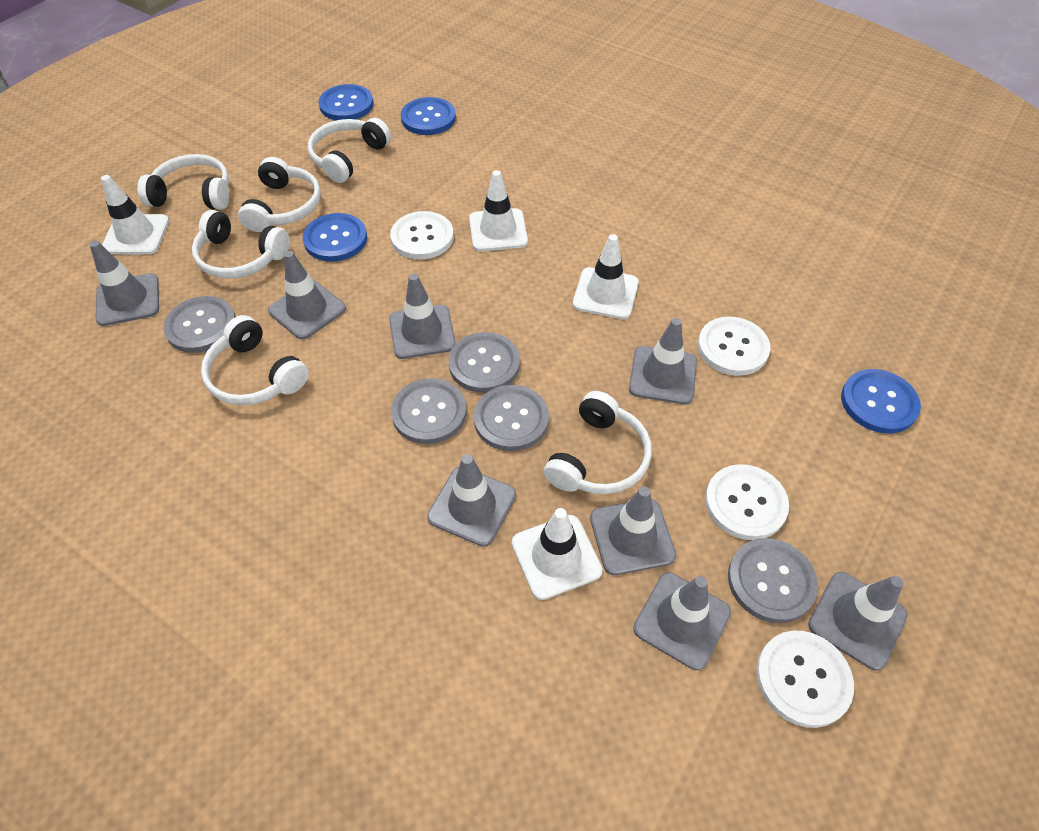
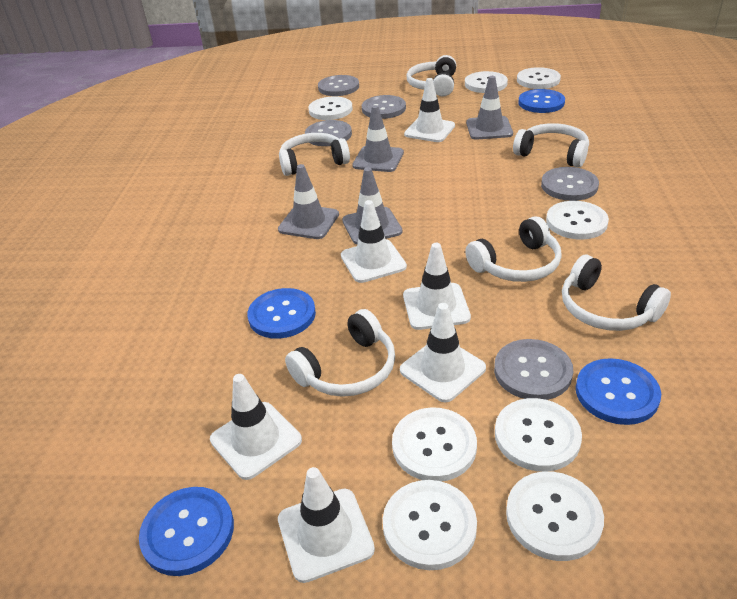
grey traffic cone: [90,241,159,326] [268,251,346,339] [389,274,456,359] [427,454,516,547] [590,487,676,575] [629,318,697,405] [633,572,731,670] [808,572,907,671] = 8 -> [278,164,339,239] [342,167,403,244] [352,105,404,172] [466,76,513,140] = 4
white button: [390,211,454,260] [698,317,770,376] [705,464,789,540] [756,631,854,728] = 4 -> [308,96,353,120] [383,480,477,570] [392,407,477,482] [465,71,508,93] [495,398,582,471] [506,471,604,561] [517,67,561,89] [546,201,609,239] = 8
white traffic cone: [101,175,169,255] [469,170,528,251] [512,508,603,600] [573,234,639,319] = 4 -> [210,374,302,480] [278,467,375,583] [341,200,407,283] [400,303,486,402] [403,243,471,330] [404,78,455,142] = 6

